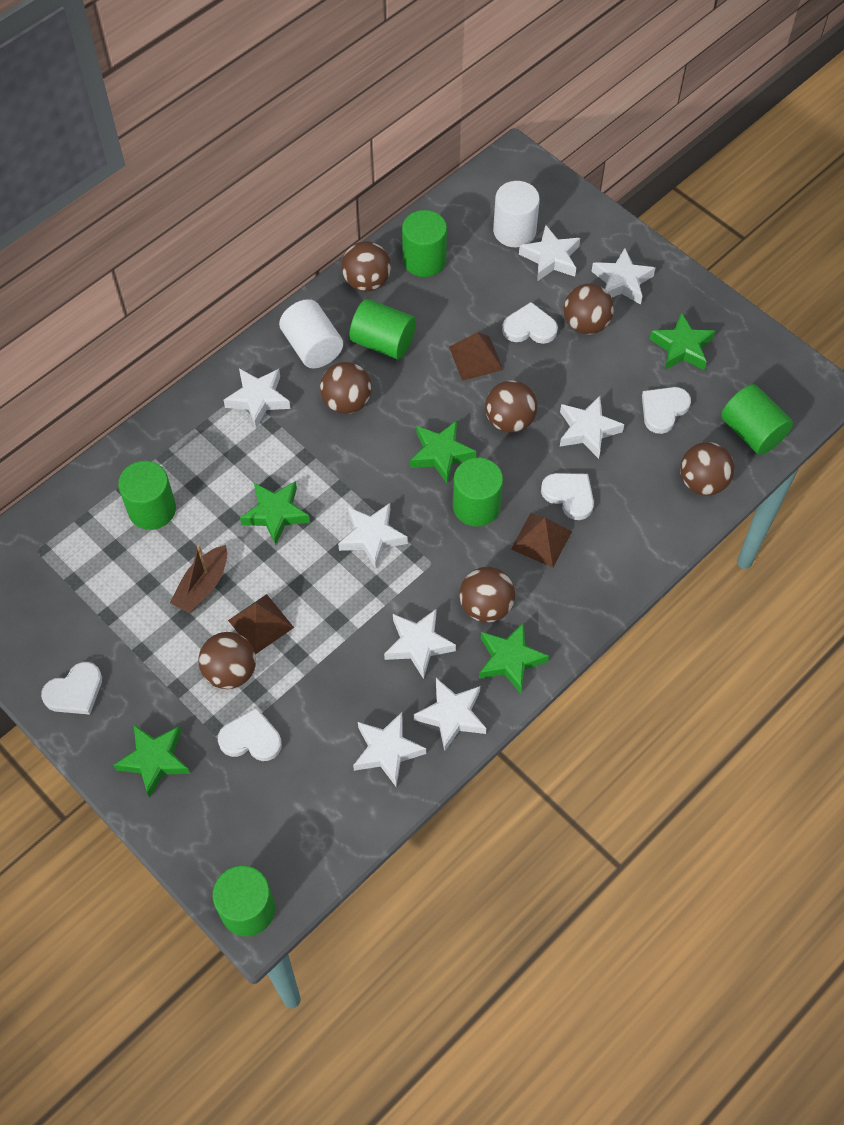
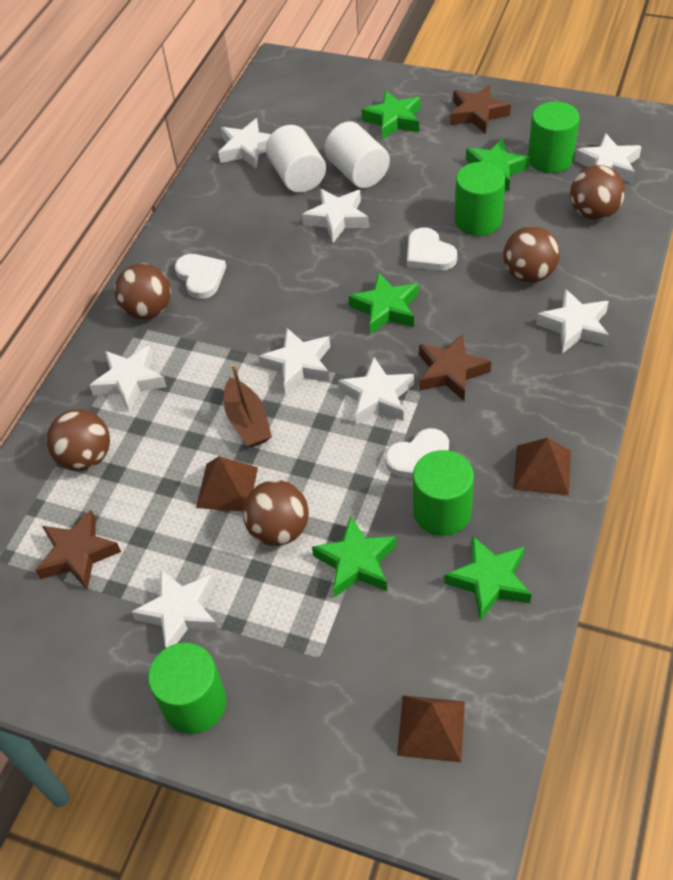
brown ball: [198,632,256,689] [320,362,372,414] [342,241,391,292] [459,567,515,623] [485,380,538,433] [564,284,614,335] [680,442,735,496] = 7 -> [47,409,110,471] [114,263,171,319] [243,480,309,546] [503,226,560,283] [570,165,625,220] = 5
brown star: none = 0 -> [35,510,121,590] [419,333,492,401] [450,85,511,134] = 3
green cylinder: [118,461,176,530] [213,866,275,936] [349,299,416,359] [402,210,447,277] [453,458,503,527] [721,384,793,455] = 6 -> [148,643,226,734] [413,450,474,536] [455,162,505,236] [528,101,580,173] = 4
white heart: [41,662,102,715] [218,707,282,761] [502,302,558,344] [541,473,594,520] [642,387,691,434] = 5 -> [175,254,226,299] [385,428,449,478] [407,227,457,271] = 3

